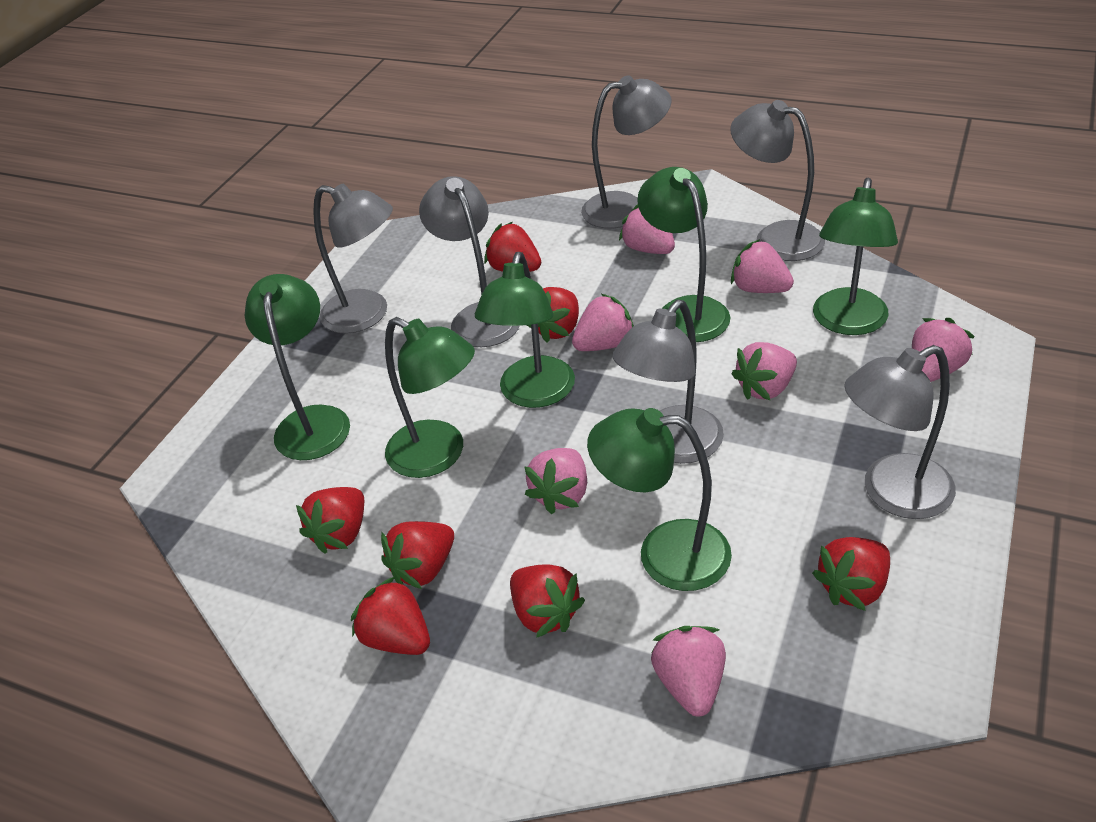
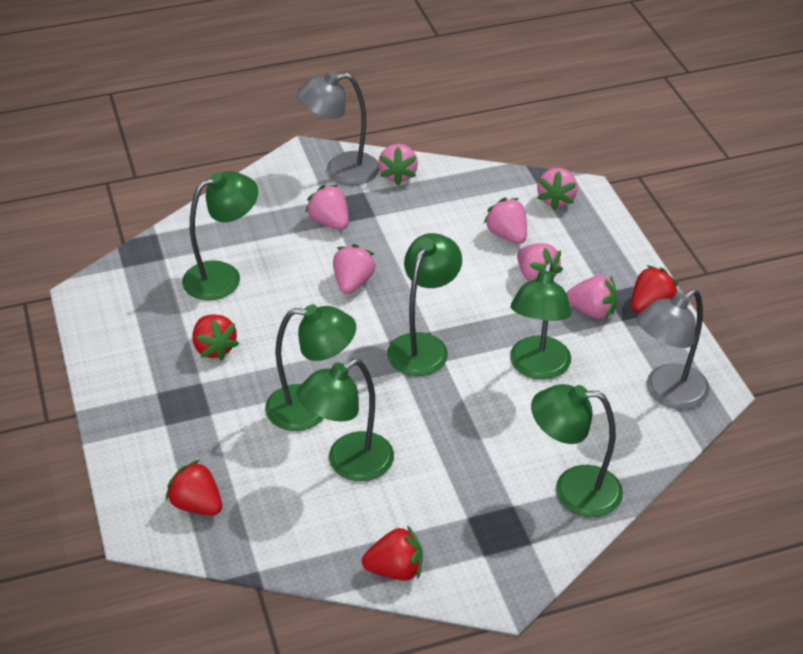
grey lamp: [313,183,393,334] [419,176,519,347] [581,75,672,228] [613,300,724,464] [730,100,825,261] [844,345,956,519] = 6 -> [297,71,379,185] [637,289,710,409] = 2
red strawberry: [296,487,364,554] [351,576,430,655] [381,521,454,589] [484,222,541,272] [510,564,585,638] [527,287,579,343] [812,537,890,611] = 7 -> [166,460,222,515] [192,314,239,360] [362,525,423,581] [631,265,678,313] = 4

